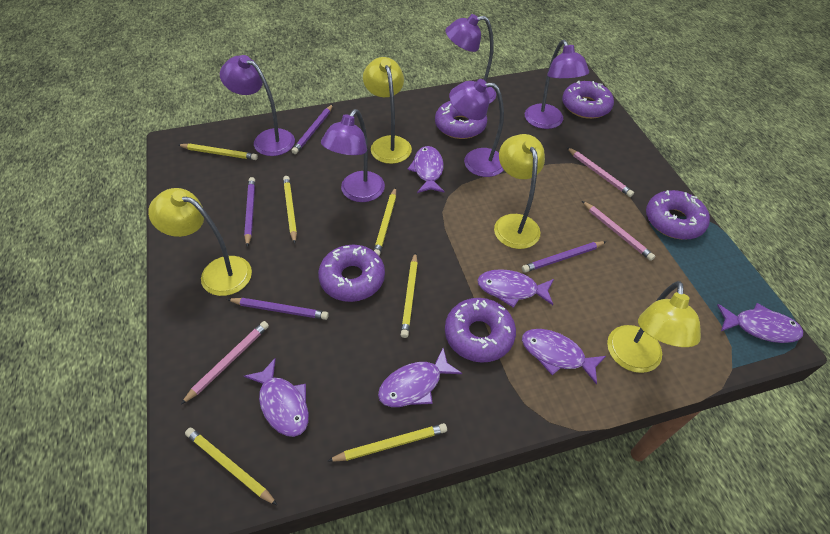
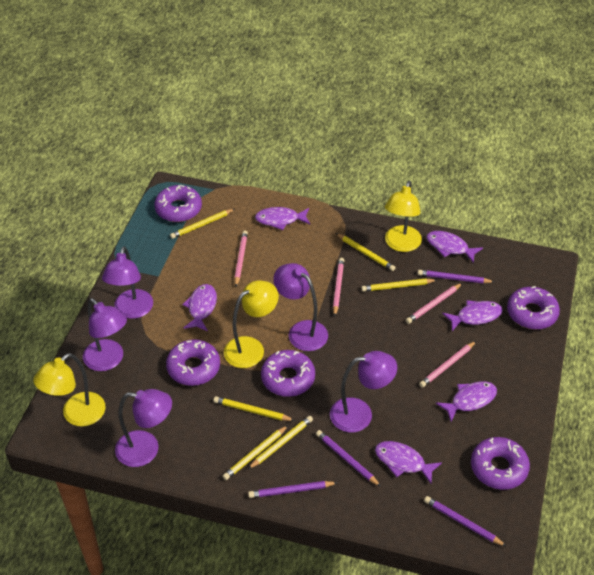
pink pencil: [181,321,269,404] [567,147,634,197] [582,201,655,261] = 3 -> [234,231,248,287] [333,258,344,317] [406,283,462,324] [419,341,476,388] = 4
yellow lamp: [148,188,252,296] [363,57,412,164] [494,134,545,249] [607,281,701,373] = 4 -> [33,353,106,426] [224,280,279,368] [385,181,422,252] = 3

